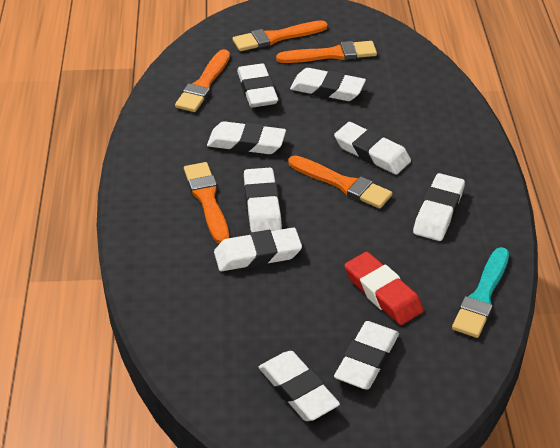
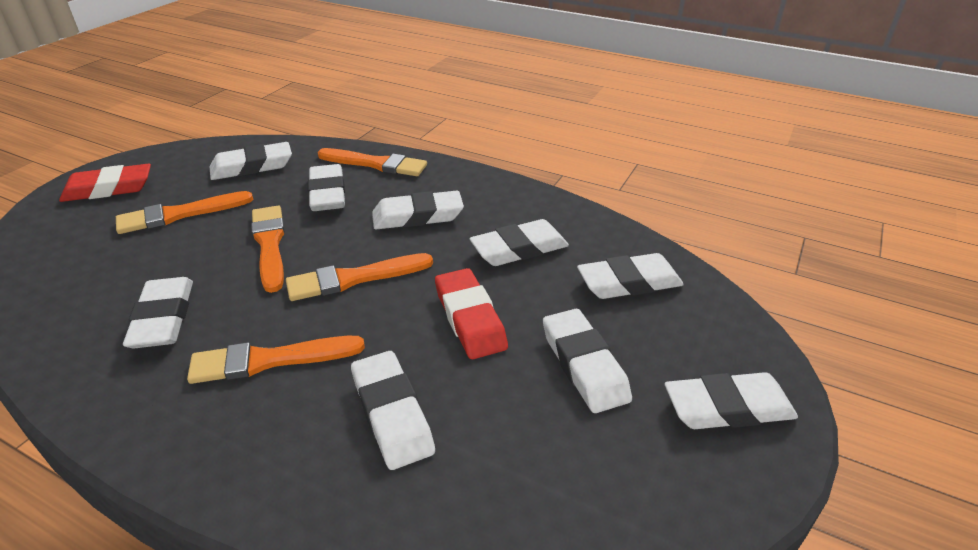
red eraser: [344,252,423,325] = 1 -> [59,163,151,202] [435,268,508,359] = 2
turquoise brush: [452,247,509,338] = 1 -> none = 0

